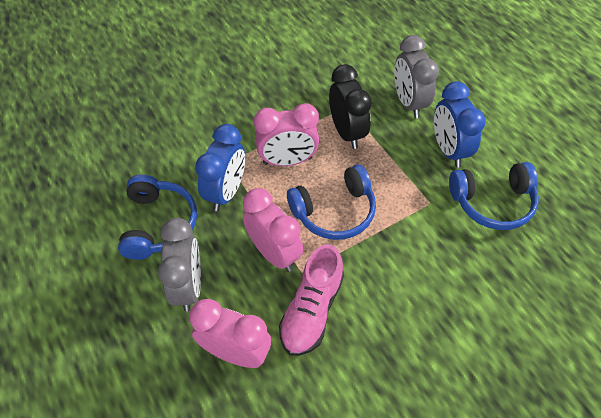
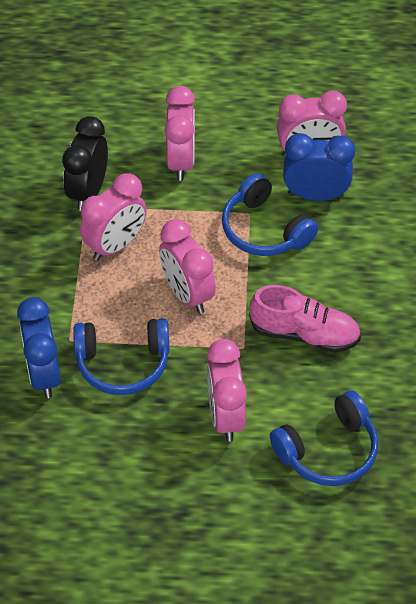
grey clock: [158,218,201,312] [394,35,439,118] = 2 -> none = 0
pink clock: [189,299,271,368] [243,188,303,272] [254,103,319,166] = 3 -> [80,174,147,261] [159,219,216,314] [164,86,195,181] [207,339,247,442] [277,90,347,158] = 5

